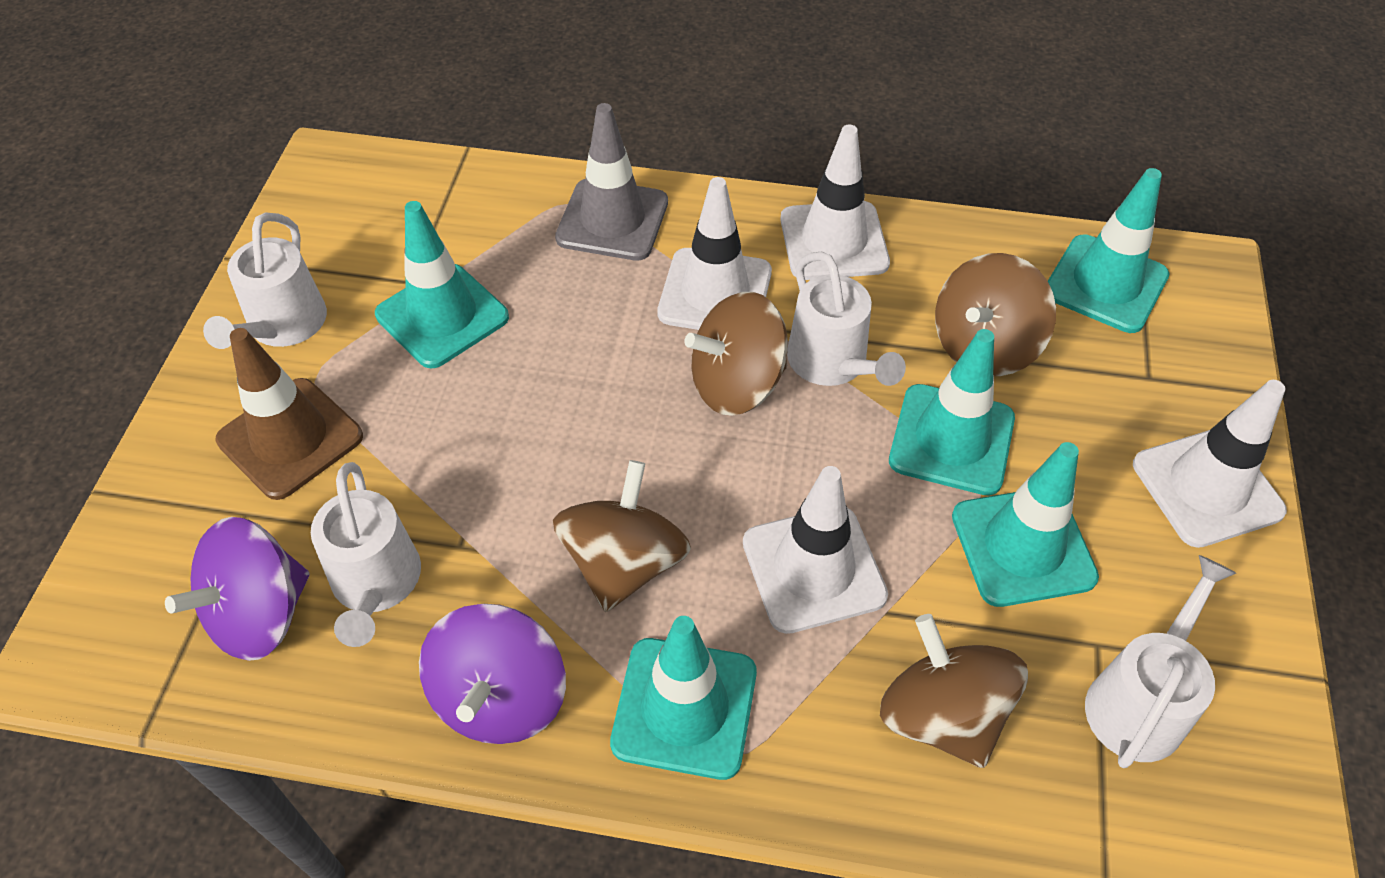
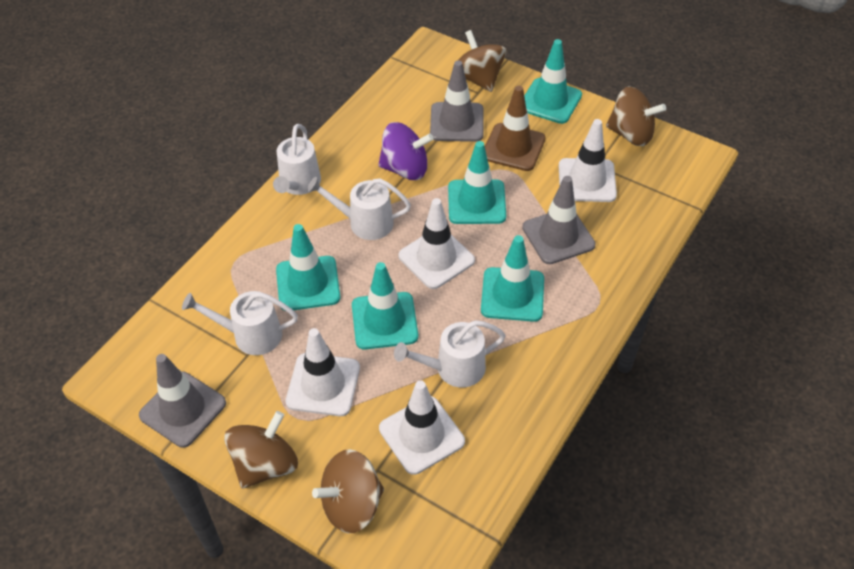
grey traffic cone: [555,103,668,261] = 1 -> [139,354,226,448] [430,61,483,142] [522,176,596,264] = 3
purple spinning top: [165,517,310,661] [419,604,566,744] = 2 -> [378,122,433,180] = 1

